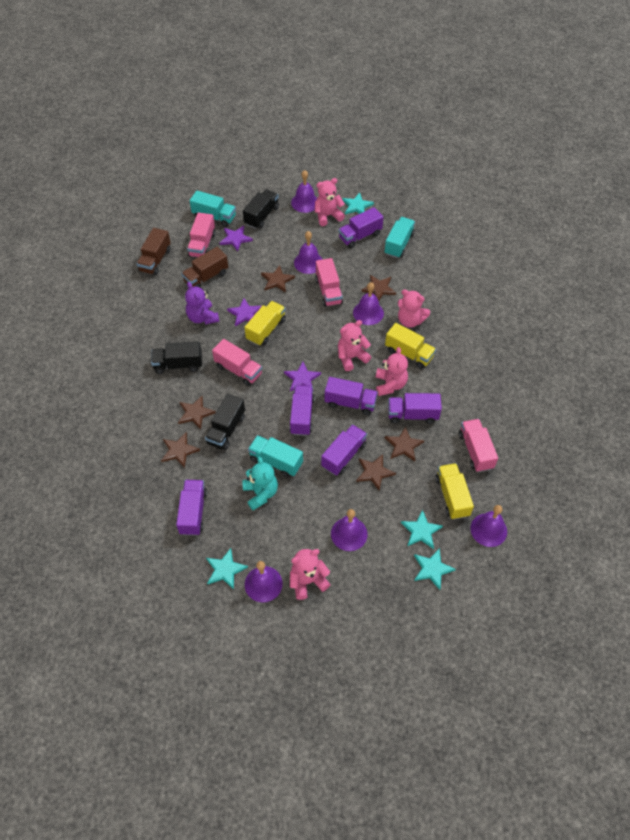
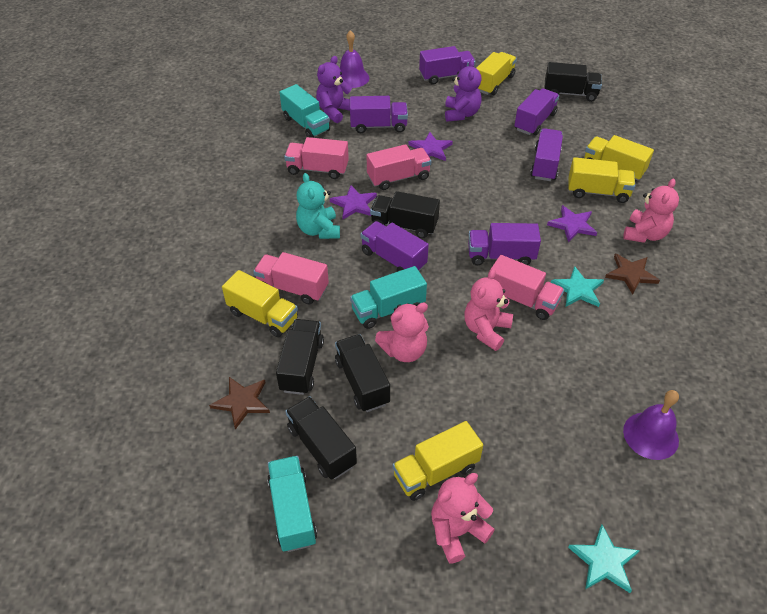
black truck: [151,341,202,374] [205,394,245,450] [243,189,279,229] = 3 -> [276,319,324,395] [285,396,357,480] [335,334,390,412] [370,191,440,238] [545,62,602,102] = 5
brown star: [161,432,200,468] [178,396,216,429] [261,265,295,292] [356,454,396,491] [361,275,396,301] [385,426,424,461] = 6 -> [209,377,270,430] [605,254,660,295] = 2
brown truck: [137,228,171,275] [181,247,228,288] = 2 -> none = 0
pink teddy bear: [290,549,331,600] [315,178,345,226] [338,320,371,371] [376,347,408,396] [398,289,430,328] = 5 -> [375,303,429,362] [431,473,495,563] [464,269,513,351] [623,179,679,243] = 4
purple bell: [245,561,283,602] [291,170,317,213] [294,231,322,274] [331,509,368,551] [353,282,384,325] [470,505,507,547] = 6 -> [340,30,369,88] [623,390,679,460] = 2
purple teddy bear: [185,282,219,325] = 1 -> [316,56,352,123] [445,59,482,122] = 2
turquoise star: [206,548,248,590] [342,193,374,214] [401,510,443,549] [414,548,456,590] = 4 -> [551,266,604,307] [568,524,640,593] = 2
yellow truck: [244,301,286,346] [385,323,436,369] [435,463,474,520] = 3 -> [222,270,298,337] [392,421,483,501] [476,52,517,95] [568,157,635,203] [584,135,654,181] = 5

